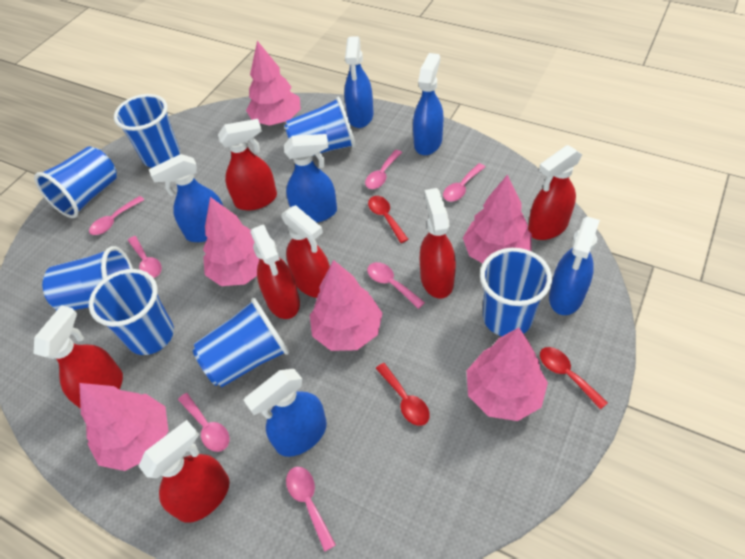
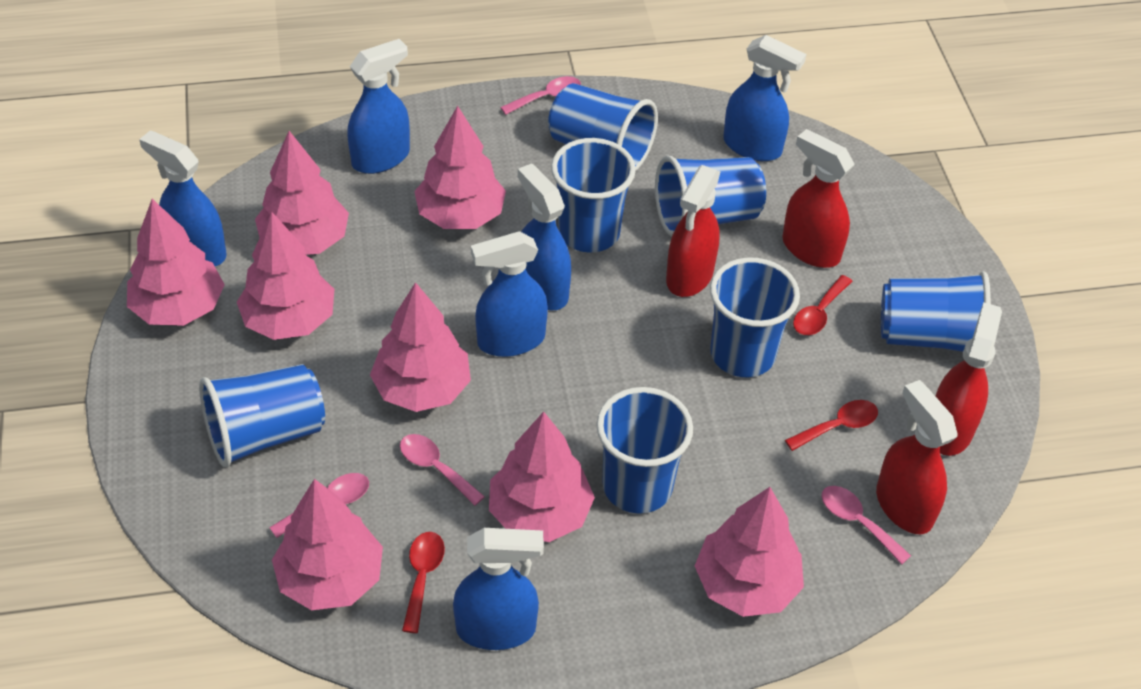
pink spoon: [89,196,144,235] [128,236,162,278] [178,393,229,452] [286,467,336,552] [365,150,402,189] [367,262,425,309] [443,163,485,201] = 7 -> [269,473,369,538] [400,434,485,506] [500,76,581,115] [821,486,911,565] = 4
pink tree: [79,383,168,471] [203,197,260,286] [246,41,301,126] [310,260,383,351] [463,175,532,263] [467,328,548,421] = 6 -> [127,199,225,326] [237,212,334,340] [255,131,349,255] [272,479,383,610] [370,282,471,412] [414,106,506,229] [489,412,595,542] [695,487,804,617] = 8
red spray bottle: [33,305,123,409] [138,420,230,523] [218,119,277,210] [250,225,300,319] [281,205,330,298] [420,188,456,298] [528,145,582,240] = 7 -> [666,165,721,297] [782,129,855,268] [876,380,958,534] [935,302,1002,456] = 4

